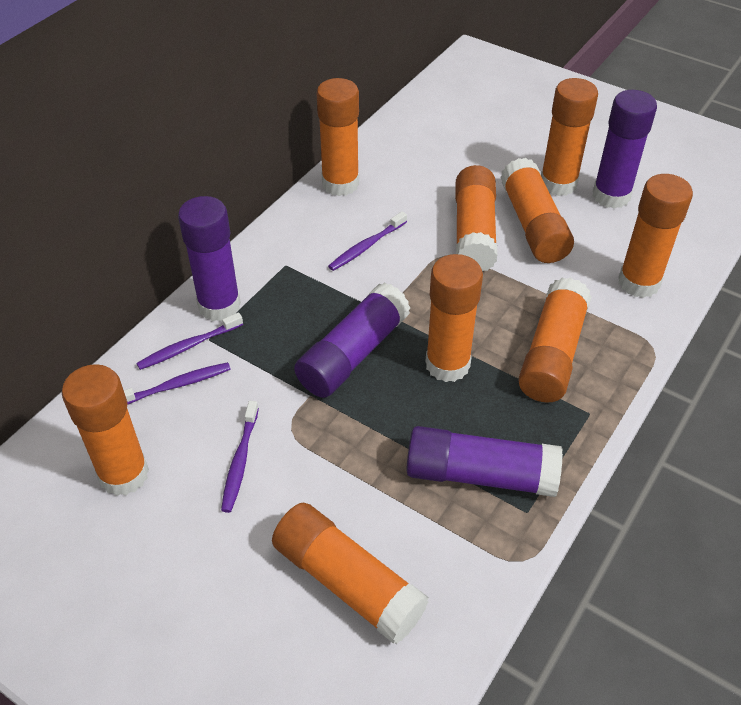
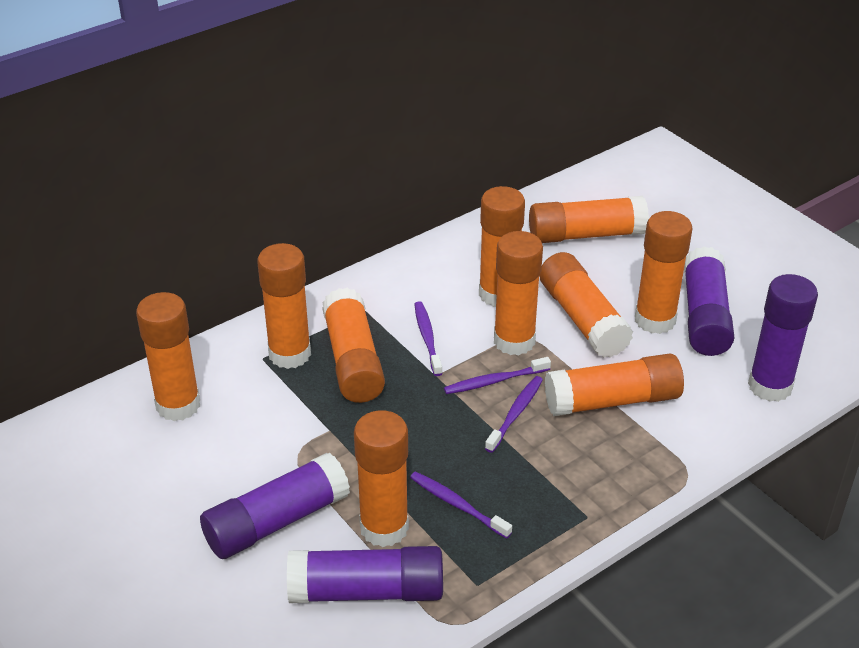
orange glue stick: [62,364,149,496] [272,503,429,644] [316,78,359,196] [425,254,483,382] [455,165,497,271] [500,158,574,263] [518,278,591,403] [541,78,598,196] [618,174,693,298] = 9 -> [136,292,200,421] [257,243,311,369] [322,288,385,403] [354,410,409,547] [479,186,525,307] [494,231,543,355] [529,196,649,243] [539,252,633,358] [545,353,684,416] [635,211,693,334] = 10

